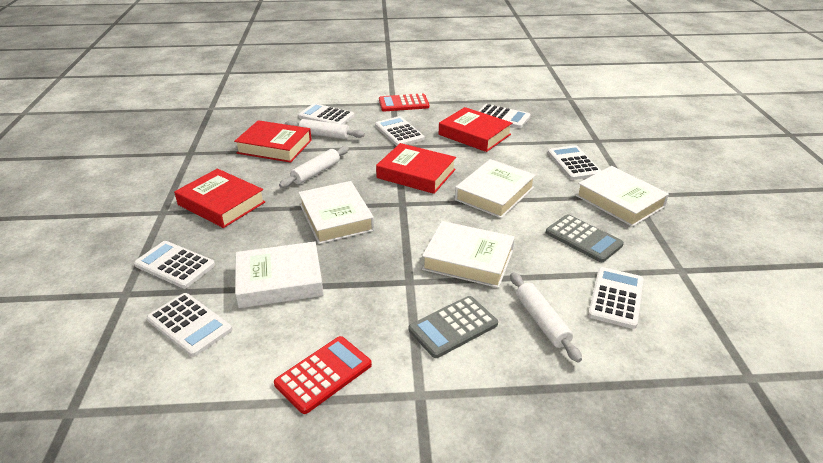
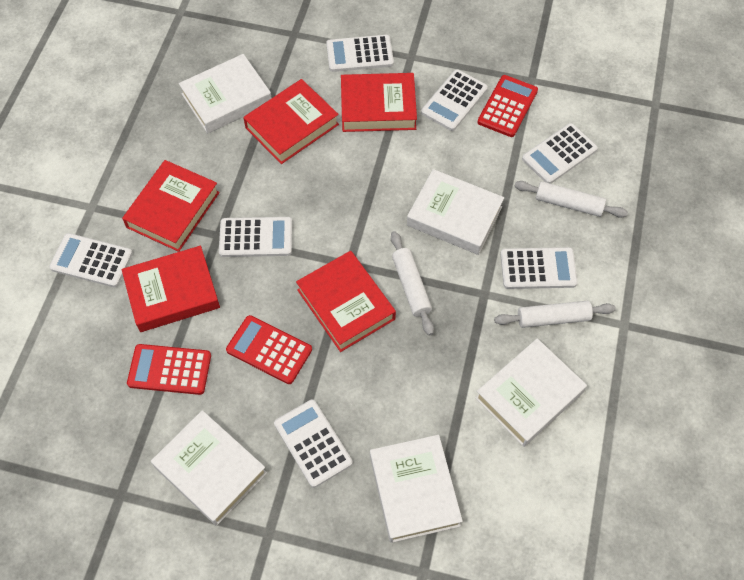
grey calculator: [409,296,498,358] [546,214,624,262] = 2 -> none = 0
red book: [174,169,265,228] [234,120,312,163] [376,143,456,194] [439,107,512,152] = 4 -> [122,160,220,252] [122,246,220,332] [243,79,339,164] [296,251,396,352] [341,73,417,132] = 5
red calculator: [274,336,372,414] [379,93,429,112] = 2 -> [127,344,211,395] [226,315,312,384] [478,75,538,137] = 3

